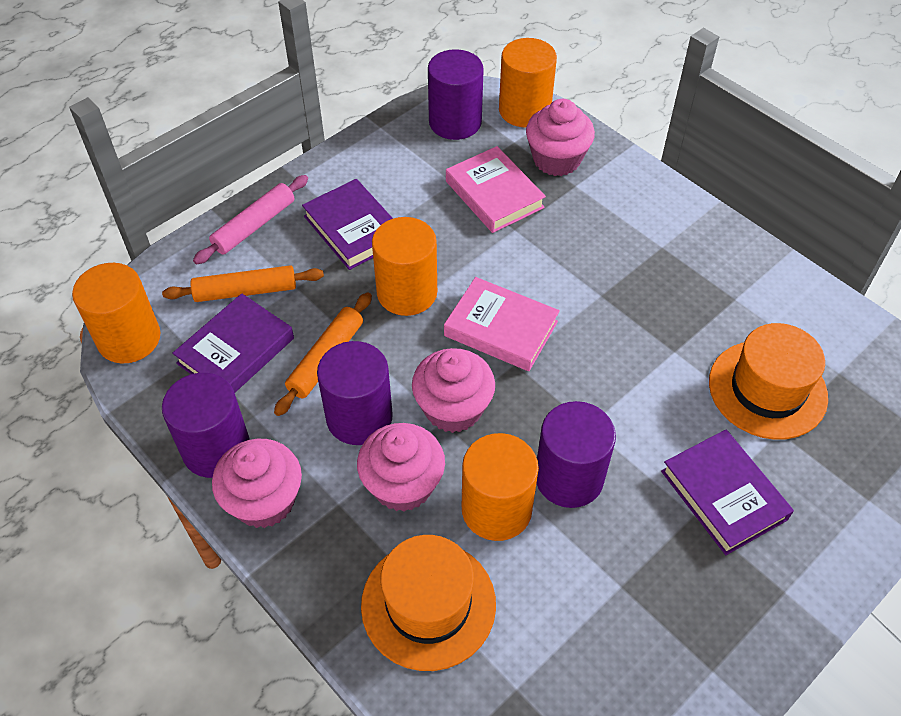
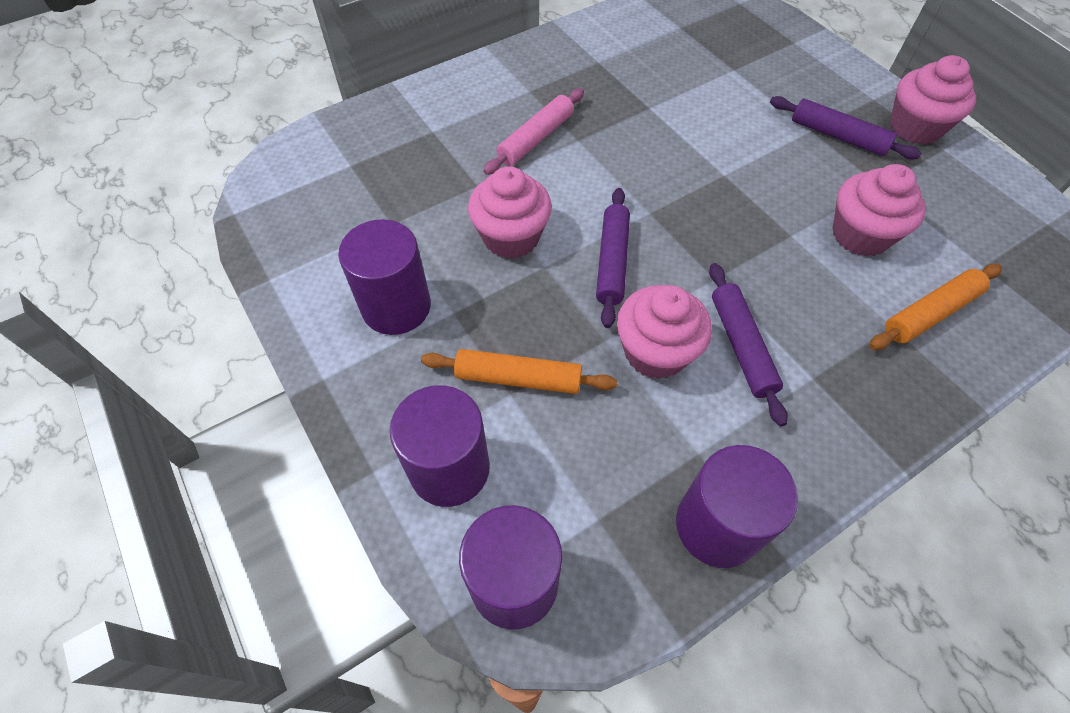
orange cylinder: [72,263,161,364] [372,217,437,316] [462,433,539,541] [499,38,557,127] = 4 -> none = 0
orange hat: [361,535,496,671] [709,323,828,440] = 2 -> none = 0
pink book: [444,277,560,371] [446,146,546,233] = 2 -> none = 0
purple book: [172,293,294,393] [302,179,393,270] [661,429,794,555] = 3 -> none = 0
purple rolling pin: none = 0 -> [596,188,630,328] [709,263,788,426] [770,96,922,160] = 3

